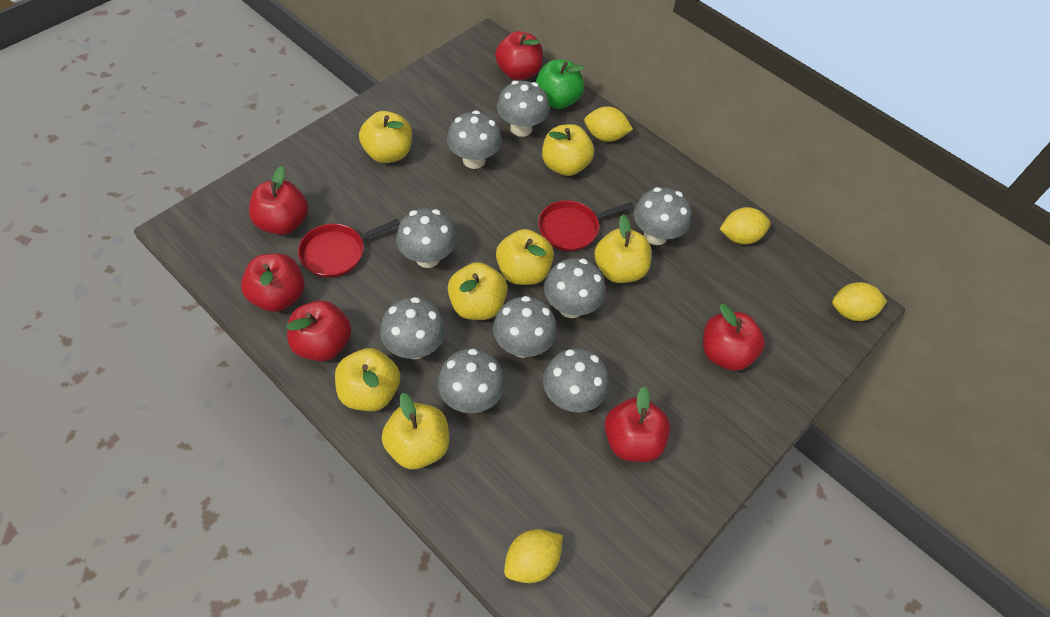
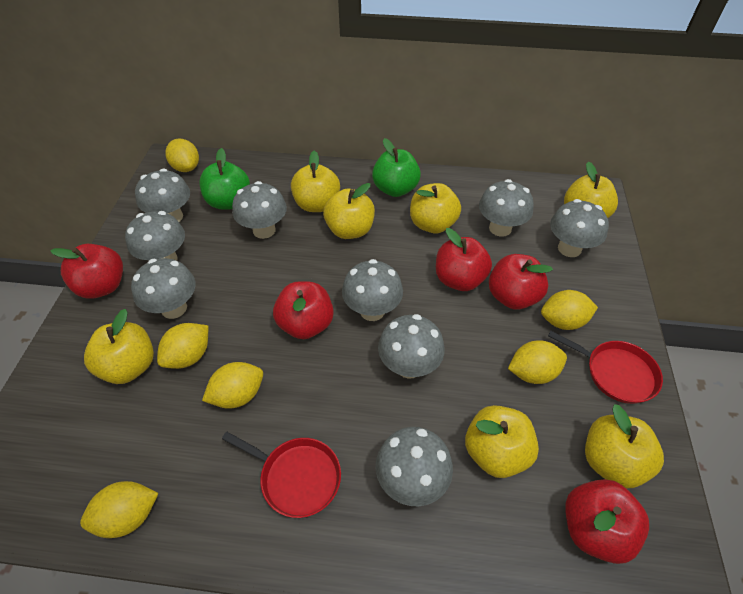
green apple: [536,60,585,109] = 1 -> [199,148,250,210] [372,138,421,197] = 2
red apple: [241,253,305,312] [249,166,308,235] [287,300,352,361] [495,31,543,80] [604,386,671,462] [703,304,765,371] = 6 -> [50,244,123,298] [273,281,334,339] [436,228,492,291] [489,254,553,310] [565,479,649,564] = 5
yellow lemon: [504,529,563,583] [584,107,633,142] [720,207,771,245] [832,282,887,321] = 4 -> [80,481,159,538] [157,323,208,369] [165,139,199,172] [202,362,263,409] [508,340,567,384] [541,290,598,330] = 6

